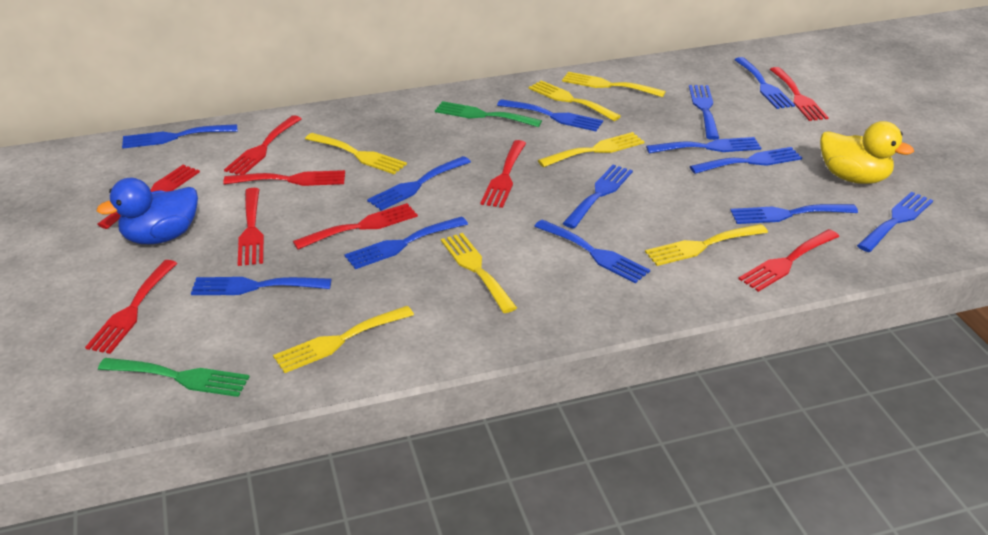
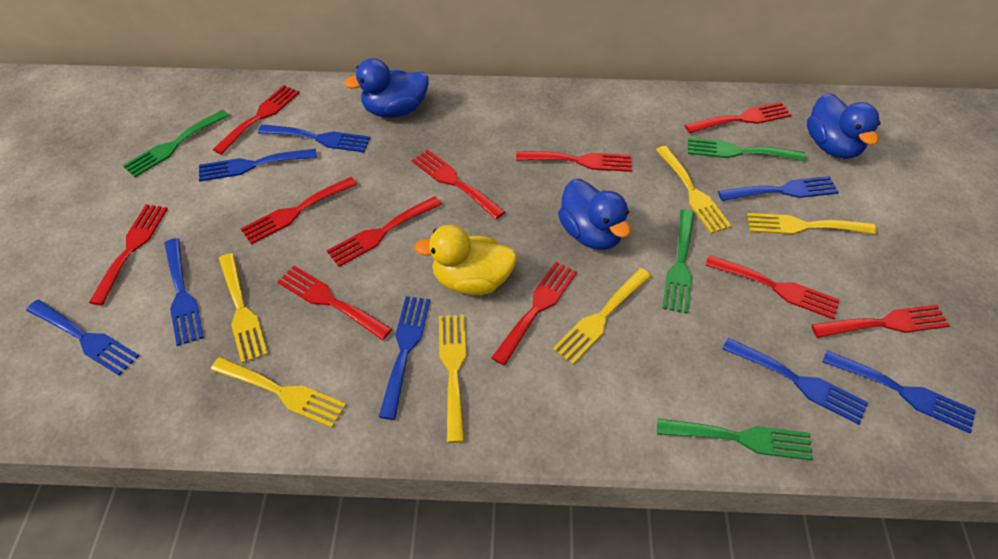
blue duck: [97,178,198,244] = 1 -> [344,58,429,118] [558,179,631,250] [807,93,881,159] = 3
blue fork: [122,124,238,149] [191,277,331,295] [344,216,468,269] [367,156,471,211] [497,99,603,131] [534,219,650,283] [562,165,633,229] [646,137,761,153] [689,85,719,140] [690,147,802,174] [730,204,858,224] [734,57,795,109] [857,192,933,252] = 13 -> [26,300,139,376] [164,238,204,346] [199,149,317,182] [258,124,370,152] [379,296,430,420] [718,176,839,201] [722,337,868,425] [823,350,976,433] = 8
green fork: [98,358,250,397] [435,101,542,127] = 2 -> [123,110,229,177] [657,419,813,460] [662,209,695,314] [688,138,806,162] = 4
red fork: [85,260,177,354] [97,165,200,229] [223,170,345,186] [224,115,302,175] [238,188,264,266] [293,203,418,250] [480,140,526,208] [739,229,839,292] [770,67,829,121] = 9 -> [89,204,168,305] [213,85,300,154] [240,177,357,244] [277,266,392,340] [327,196,442,267] [412,150,505,219] [491,262,577,366] [516,151,632,172] [685,102,791,133] [705,255,840,320] [811,305,950,338] = 11
yellow fork: [273,306,414,373] [305,133,407,174] [441,233,517,313] [529,80,621,121] [538,132,644,167] [562,72,666,97] [645,224,768,266] = 7 -> [211,357,346,428] [219,253,268,363] [439,315,466,443] [553,268,651,364] [656,146,731,234] [747,213,877,235] = 6

